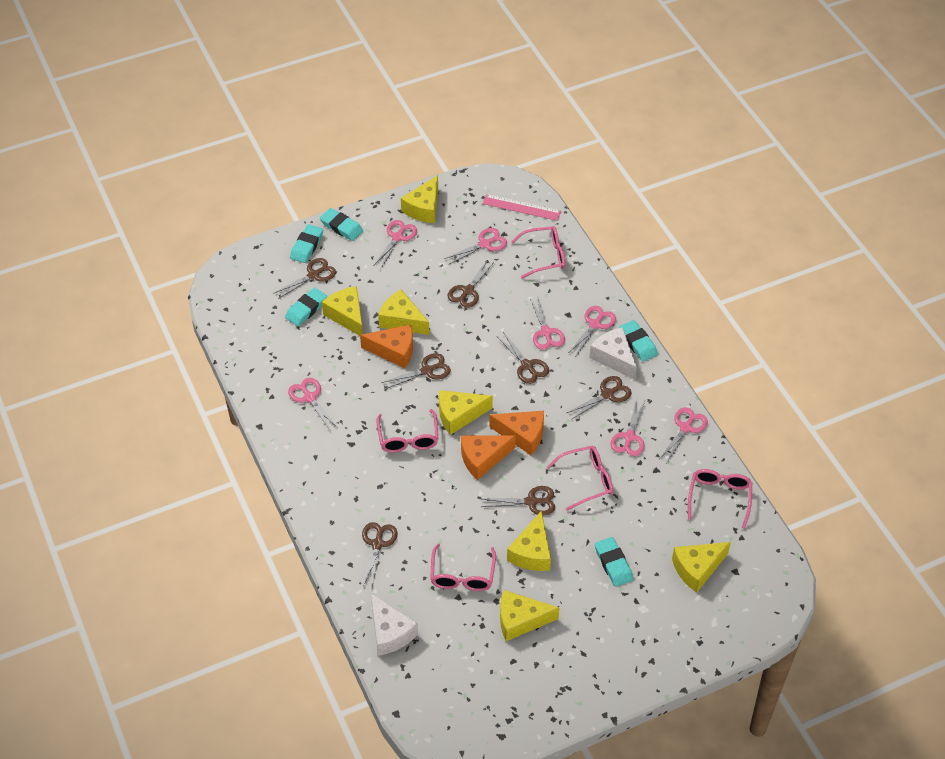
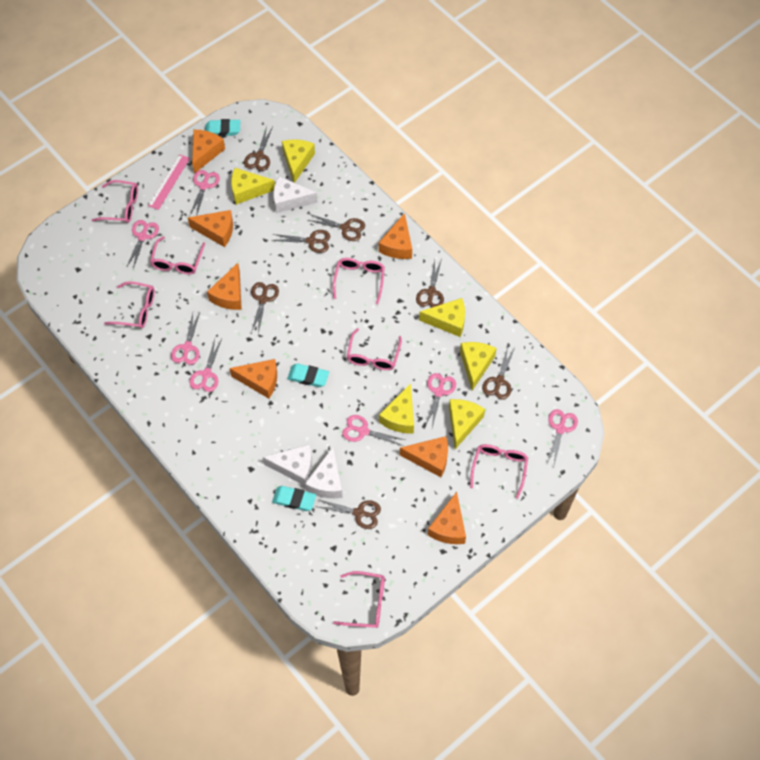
orange cheese: [360,325,413,368] [461,435,516,480] [489,411,544,455] = 3 -> [188,210,233,247] [192,130,225,174] [207,263,242,310] [229,359,277,399] [379,213,412,259] [400,436,448,477] [428,492,466,544] = 7
pink glasses: [376,409,438,453] [430,544,496,591] [511,226,565,279] [547,446,613,511] [688,469,752,529] = 5 -> [92,180,138,223] [104,281,155,328] [150,236,205,274] [333,258,385,304] [333,571,385,628] [347,328,402,370] [470,444,528,499] = 7
turquoise eraser: [285,287,327,326] [290,224,323,263] [320,208,363,241] [595,537,633,587] [619,320,658,362] = 5 -> [205,119,240,137] [272,486,316,511] [287,364,329,387] = 3
white cheese: [371,593,418,656] [589,327,637,380] = 2 -> [263,445,312,486] [273,176,317,213] [305,447,343,498] = 3
yellow cheese: [322,286,363,336] [378,289,429,335] [401,175,438,223] [439,390,493,435] [500,590,560,641] [507,511,551,571] [672,542,731,593] = 7 -> [231,168,275,205] [282,139,315,183] [379,383,414,434] [419,298,465,337] [449,399,485,449] [460,342,497,391] = 6

